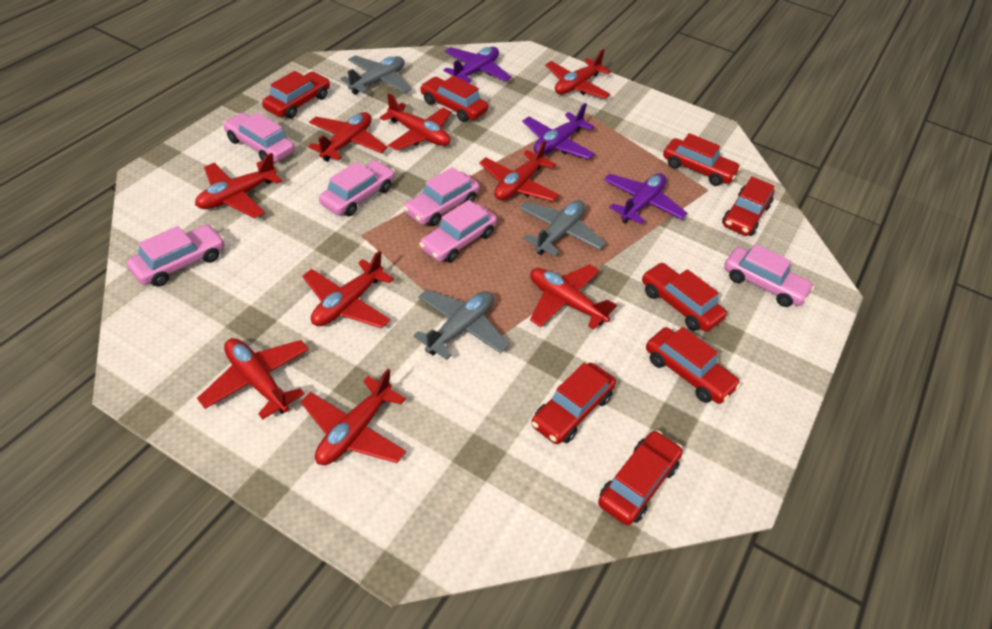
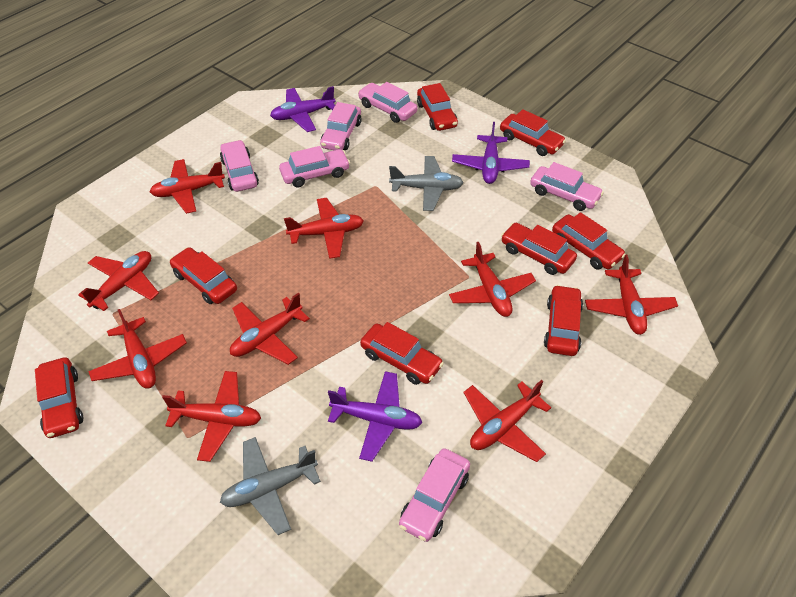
grey plane: [341,55,411,95] [413,290,509,360] [519,200,606,256] = 3 -> [220,437,321,535] [389,156,464,211] = 2

